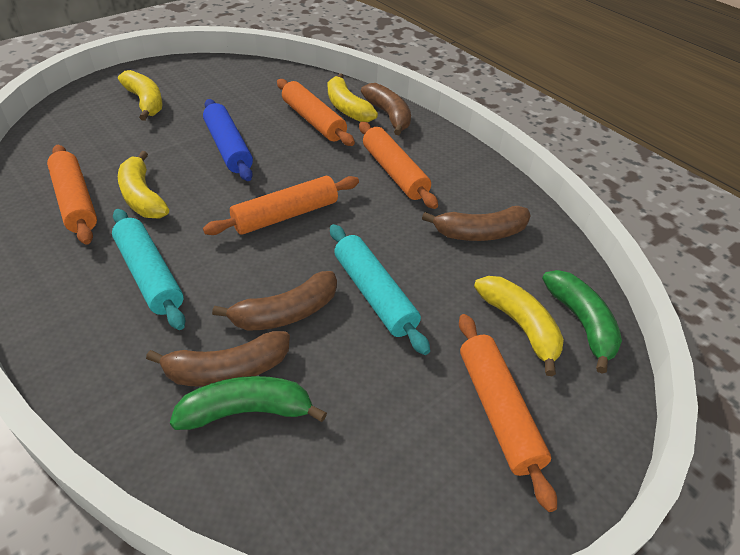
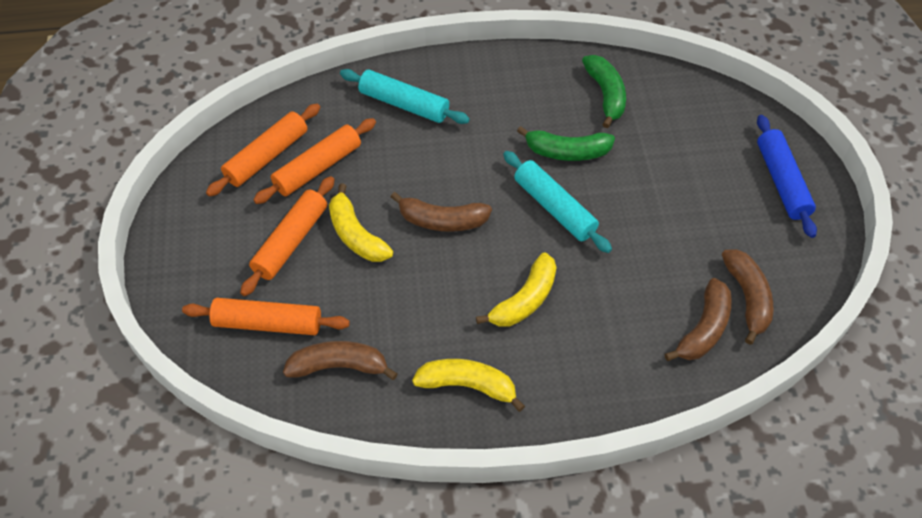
orange rolling pin: [47,145,97,245] [203,176,359,235] [277,79,355,146] [359,122,438,209] [459,314,557,512] = 5 -> [182,298,350,335] [206,103,320,197] [240,176,334,296] [253,118,376,204] = 4
yellow banana: [118,70,163,121] [118,151,169,219] [328,73,378,122] [474,276,564,376] = 4 -> [329,184,393,262] [412,359,525,412] [476,252,556,327] = 3

